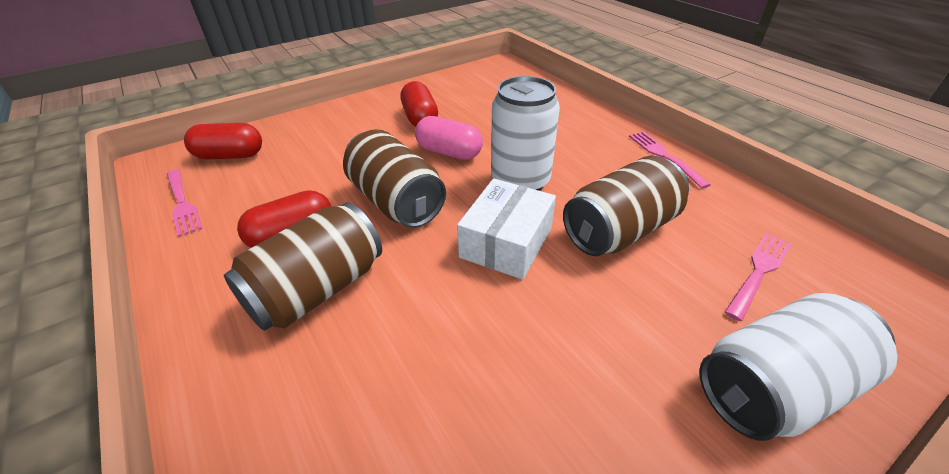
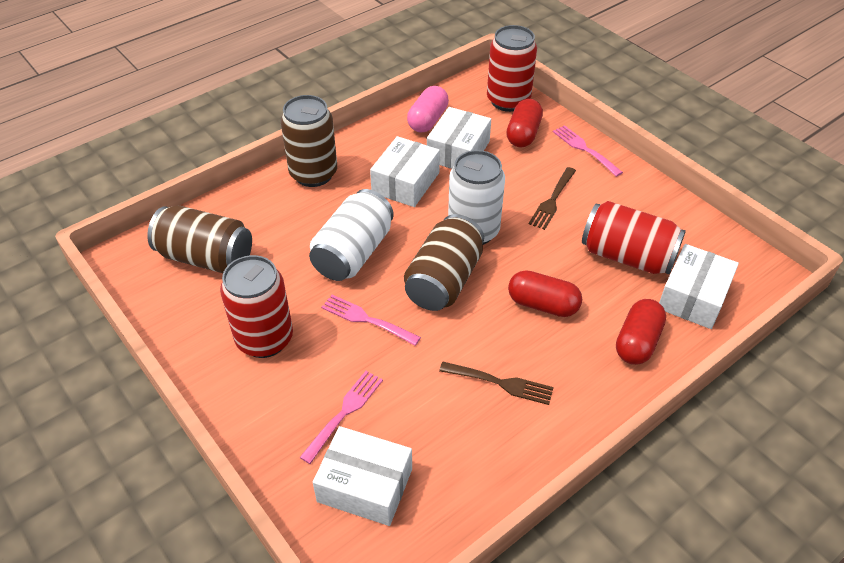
brown fork: none = 0 -> [439,362,554,405] [529,167,576,230] = 2
red can: none = 0 -> [220,255,293,358] [487,25,537,112] [582,201,686,275] = 3
white box: [457,178,556,280] = 1 -> [313,426,412,526] [370,136,440,207] [427,107,491,169] [659,244,739,329] = 4

